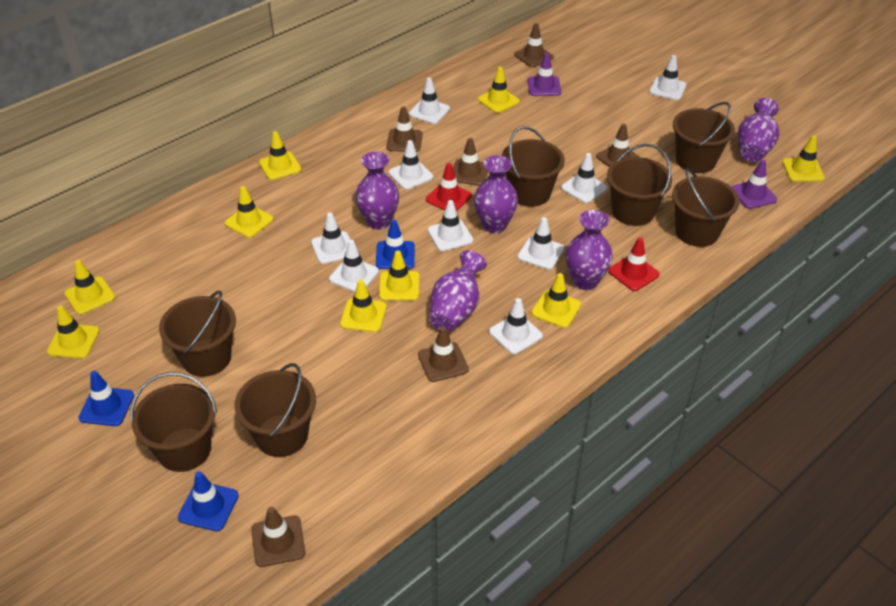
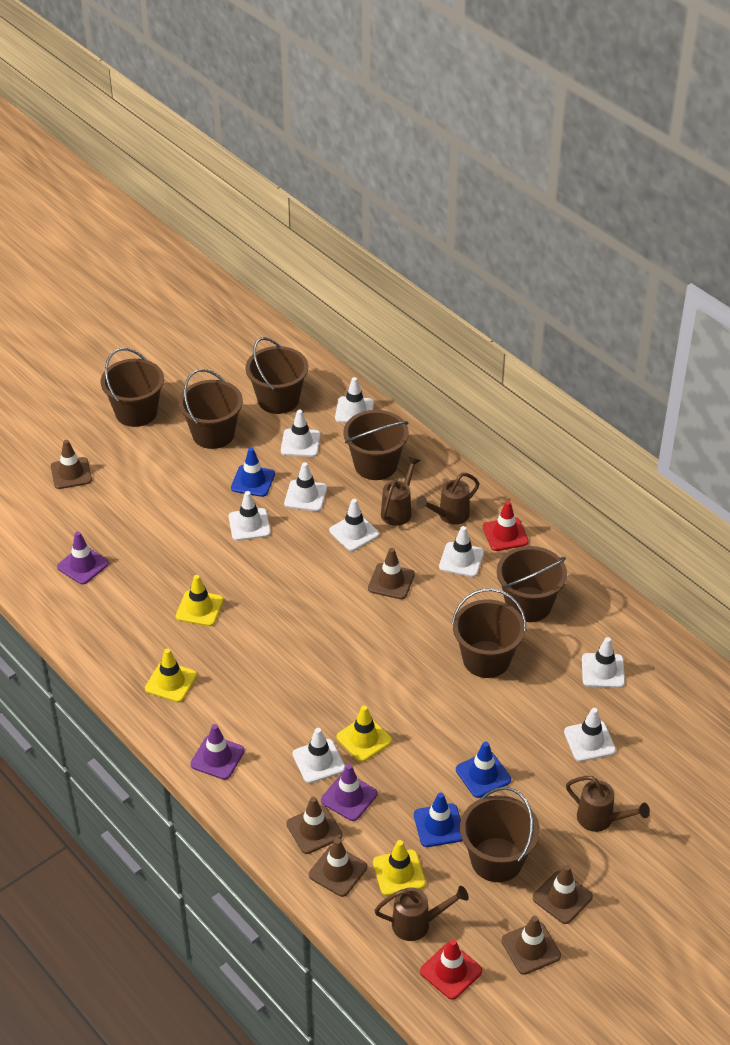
brown watering can: none = 0 -> [374,886,469,941] [381,456,420,526] [416,473,479,525] [566,776,650,832] = 4
purple traffic cone: [527,53,561,96] [731,160,777,209] = 2 -> [57,532,109,584] [190,724,245,780] [321,764,377,821] = 3
purple vase: [355,152,399,230] [429,250,487,332] [474,155,518,233] [566,210,613,290] [738,98,779,162] = 5 -> none = 0
yellow traffic cone: [47,305,100,359] [65,260,115,315] [225,186,273,238] [259,131,301,180] [340,280,387,332] [379,251,419,301] [478,67,520,113] [531,273,581,328] [782,136,825,182] = 9 -> [145,648,197,702] [176,575,224,626] [336,705,392,762] [373,840,426,896] = 4

